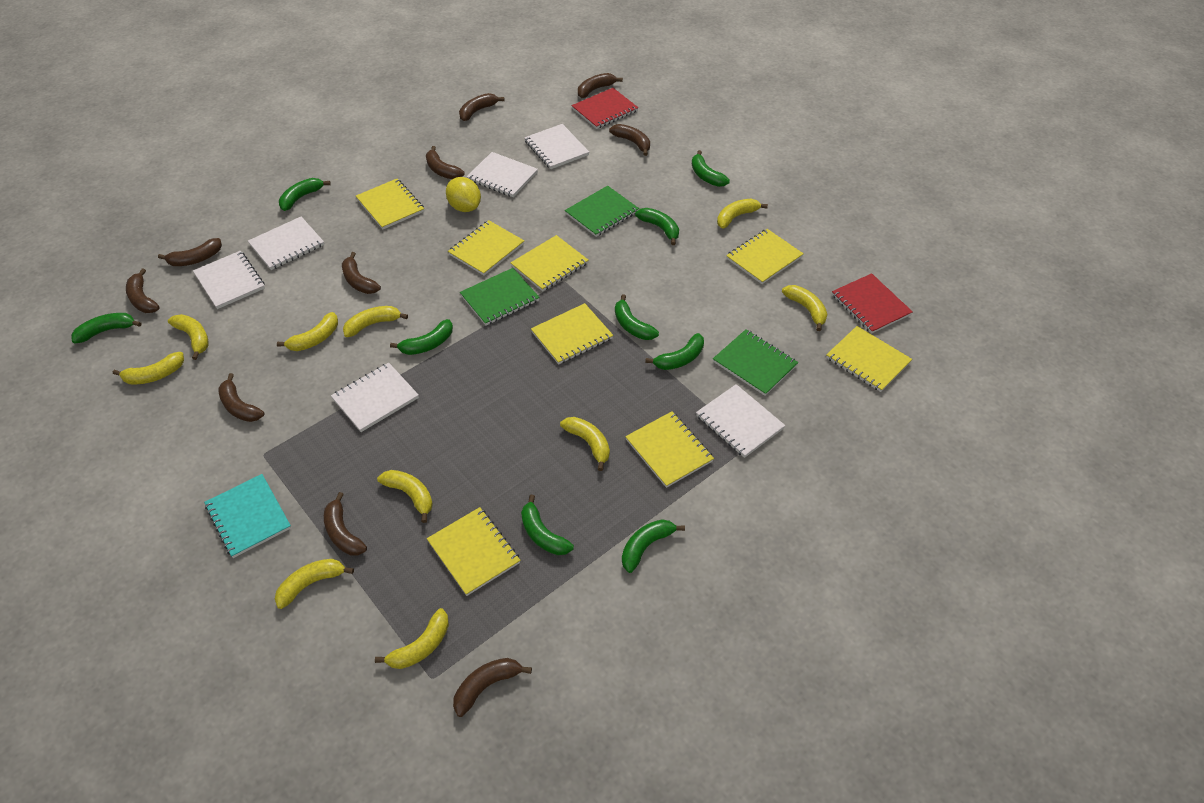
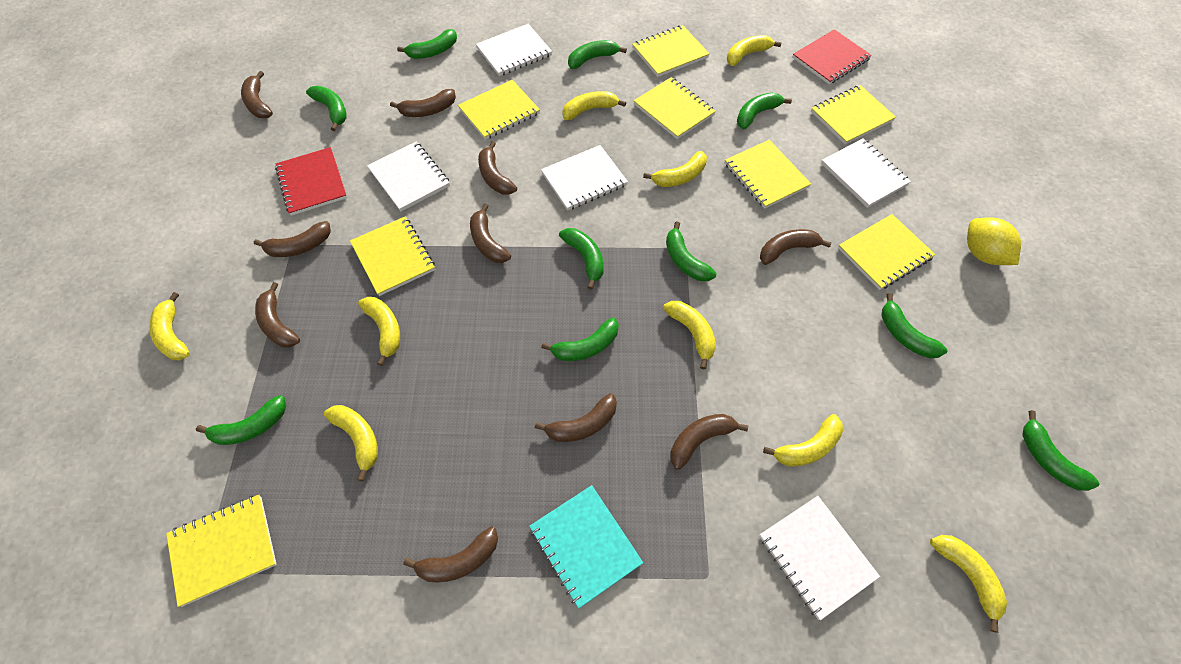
green banana: [71,313,141,344] [279,178,331,211] [390,319,453,355] [521,495,574,555] [615,294,659,340] [622,519,685,573] [635,208,679,245] [645,333,704,370] [692,150,730,187] = 9 -> [196,395,286,445] [306,86,347,131] [397,29,457,59] [541,317,619,361] [559,228,604,290] [568,40,627,69] [666,221,717,281] [737,93,792,129] [881,293,947,358] [1022,410,1100,491] = 10
green notebook: [460,268,540,325] [565,186,639,237] [713,329,798,396] = 3 -> none = 0
white notebook: [193,251,265,309] [248,216,324,270] [331,362,419,432] [466,152,538,197] [524,124,589,169] [696,384,785,458] = 6 -> [367,141,450,211] [476,24,552,76] [541,145,628,211] [759,496,880,620] [821,138,911,208] = 5
yellow banana: [113,352,184,384] [168,314,208,360] [275,559,354,609] [277,312,338,351] [343,306,408,337] [375,608,449,669] [377,470,433,523] [560,417,610,471] [717,199,768,229] [782,285,827,331] = 10 -> [149,292,190,361] [324,405,378,481] [358,297,400,366] [562,91,626,120] [643,151,707,187] [663,301,716,370] [727,35,782,66] [763,414,843,466] [930,535,1007,633] = 9

